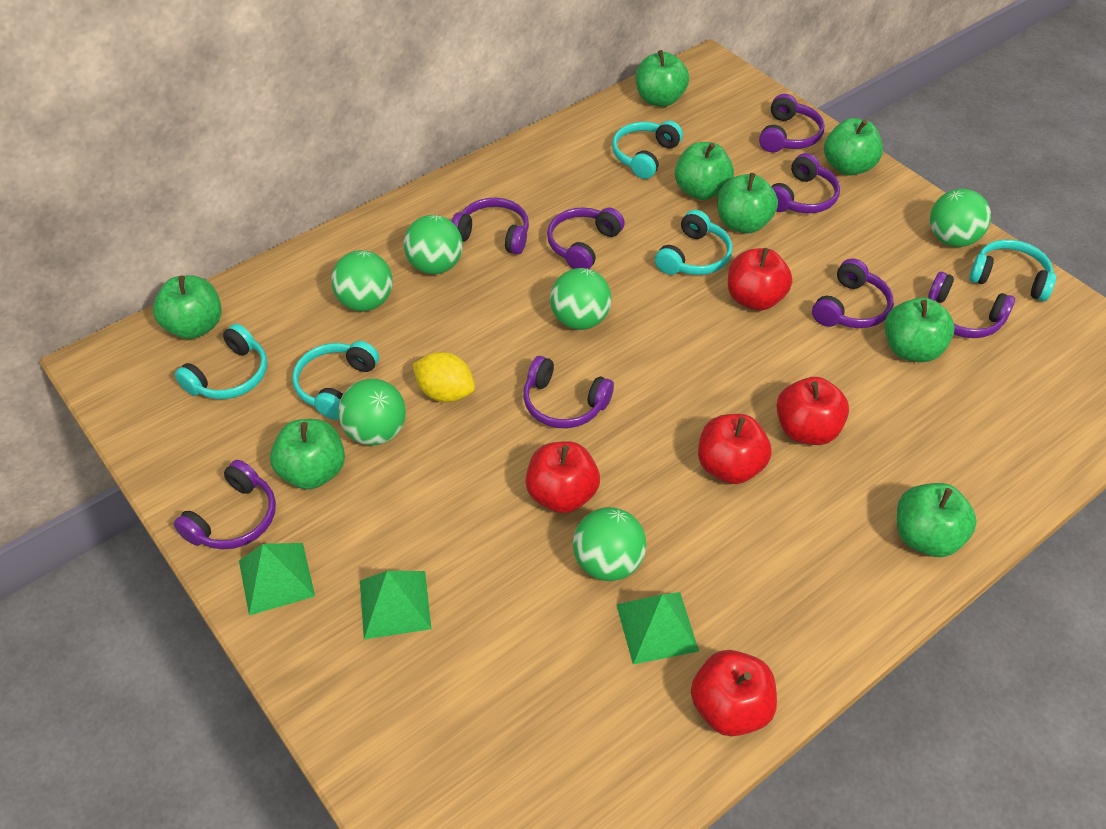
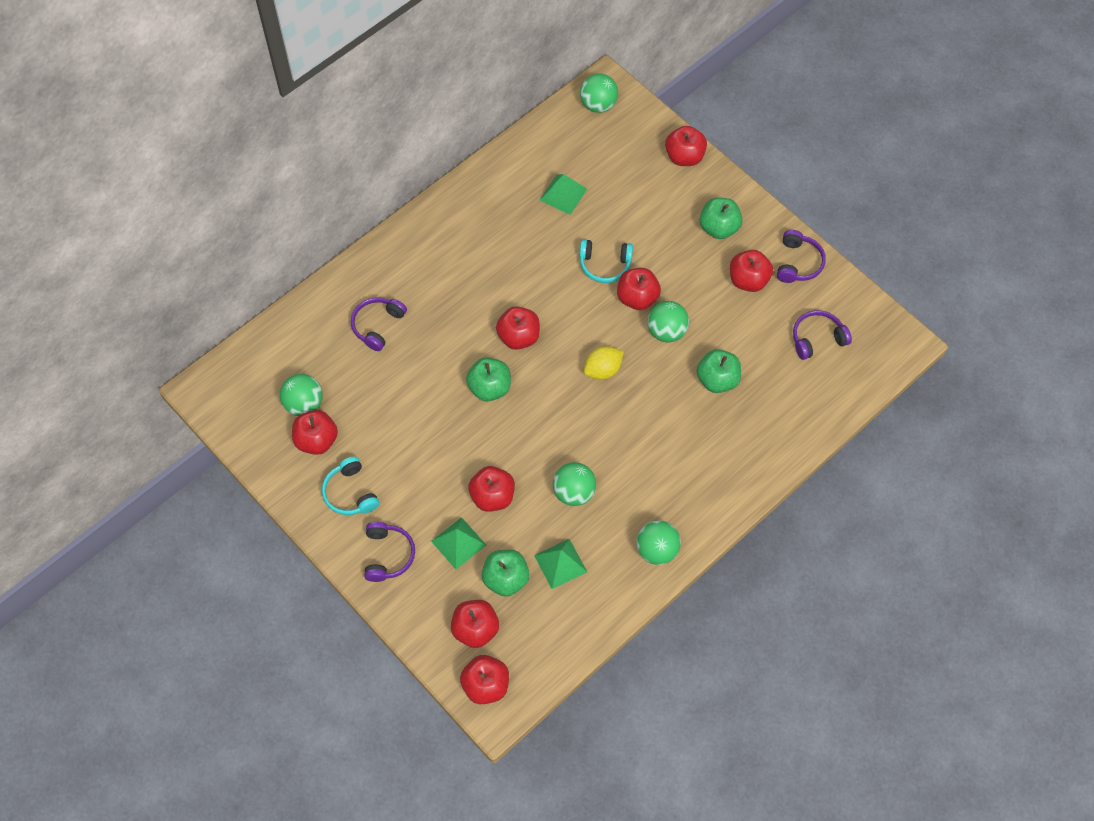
green apple: [153,275,222,339] [270,419,345,490] [636,50,689,107] [675,142,734,200] [717,173,778,234] [824,118,883,176] [885,297,955,362] [897,483,977,557] = 8 -> [466,357,511,401] [482,550,530,597] [696,349,741,393] [699,198,743,239] = 4
green ball: [331,250,393,311] [338,379,406,445] [404,215,463,274] [550,268,612,330] [573,507,646,581] [930,189,991,247] = 6 -> [280,374,323,416] [553,462,596,506] [580,73,618,113] [636,520,681,565] [648,301,689,342] = 5
purple headphones: [174,460,276,549] [451,198,529,255] [523,356,614,428] [547,207,625,269] [759,94,825,153] [771,153,840,213] [812,258,894,328] [928,272,1015,338] = 8 -> [351,297,407,351] [364,522,415,582] [777,230,826,283] [793,310,852,360] = 4
red apple: [525,441,600,513] [691,650,777,736] [698,414,772,484] [728,248,792,311] [776,377,849,445] = 5 -> [292,410,338,455] [451,600,499,648] [460,655,509,704] [468,466,515,512] [496,306,540,350] [617,268,661,310] [665,126,707,166] [730,250,773,292] = 8
turquoise headphones: [175,324,267,399] [292,341,379,420] [612,121,683,179] [655,210,732,275] [969,240,1056,301] = 5 -> [322,456,379,515] [579,239,633,283] = 2

